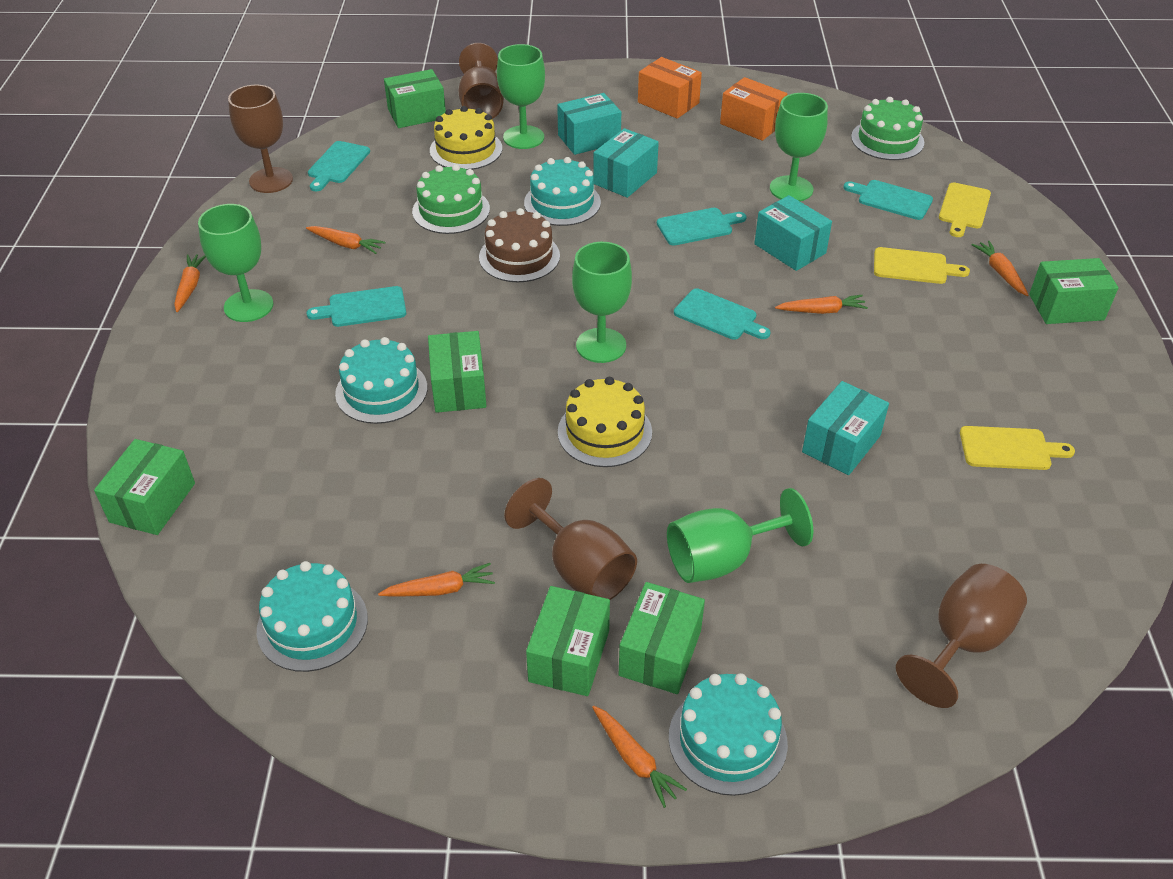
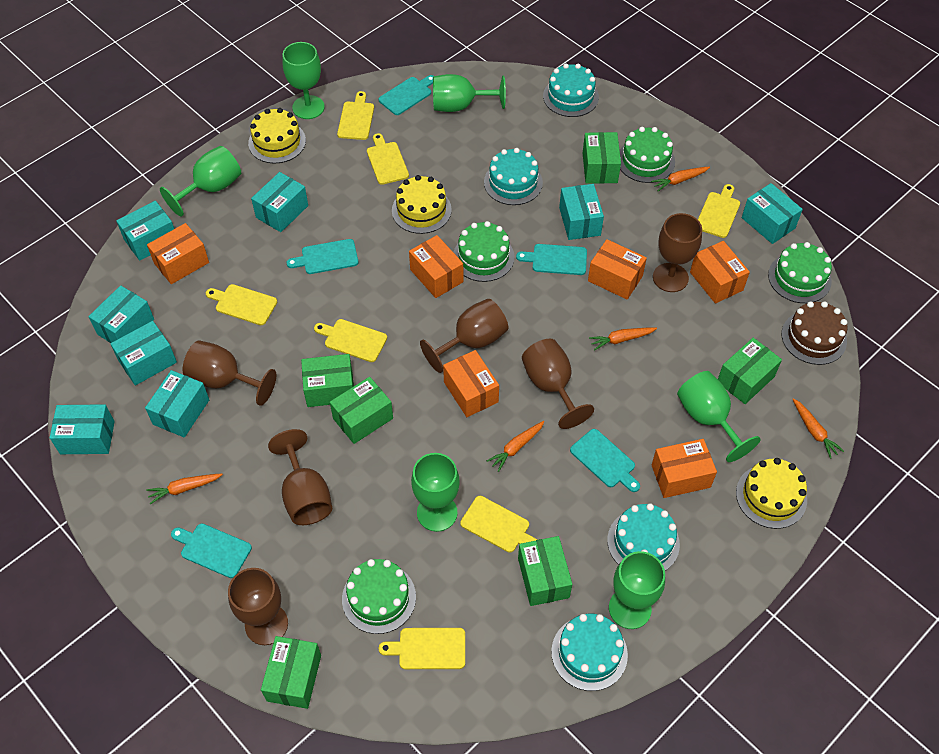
brown goblet: [228,85,293,193] [459,43,504,119] [504,478,637,600] [896,564,1027,708] = 4 -> [182,340,276,406] [228,568,288,645] [268,429,332,525] [420,299,508,373] [522,338,594,429] [653,213,702,292] = 6
green cake: [412,164,490,234] [851,97,924,160] = 2 -> [342,559,416,634] [453,221,514,282] [620,127,675,183] [768,242,832,303] = 4
green goblet: [198,204,273,322] [497,44,545,149] [572,242,632,363] [667,488,813,583] [770,93,828,201] = 5 -> [160,146,241,217] [282,42,325,119] [411,453,460,532] [433,74,506,112] [609,551,665,629] [677,371,761,462] = 6
orange box: [638,57,702,119] [720,77,787,141] = 2 -> [147,223,209,284] [409,235,463,298] [443,350,499,417] [588,239,647,299] [652,439,717,498] [690,241,750,303] = 6
orange carrot: [174,254,206,312] [306,226,385,254] [378,563,495,597] [592,706,687,808] [775,295,868,314] [972,240,1028,296] = 6 -> [146,473,223,504] [487,421,545,472] [589,327,657,351] [651,167,710,191] [792,398,844,459] = 5
turquoise box: [557,93,621,155] [593,128,659,198] [754,195,832,271] [802,381,889,475] = 4 -> [50,404,115,454] [88,285,154,343] [110,321,177,385] [116,201,174,261] [145,370,209,438] [251,172,308,232] [559,184,604,240] [742,183,803,244] = 8
yellow cake: [430,106,502,170] [558,377,652,467] = 2 -> [248,108,306,163] [392,175,452,234] [736,458,807,529] = 3
yellow cutting board: [874,247,970,284] [939,182,991,237] [960,426,1075,470] = 3 -> [206,284,277,325] [314,319,387,362] [337,91,374,140] [367,133,409,185] [379,628,465,669] [460,496,538,553] [698,184,740,238] = 7

